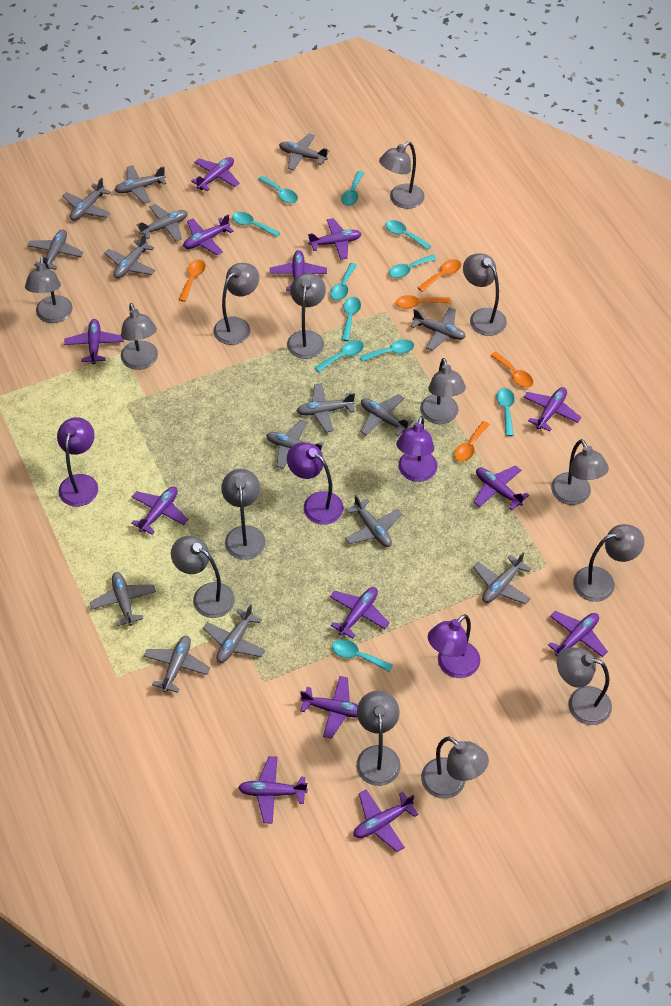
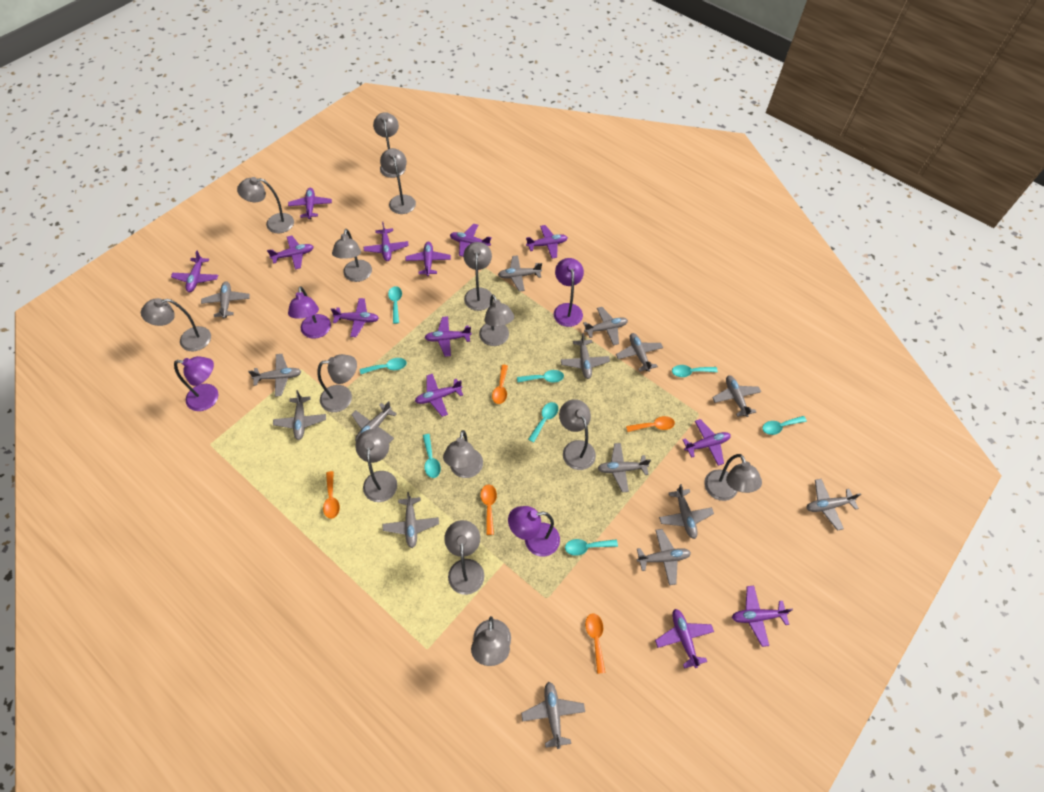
turquoise spoon: [232,212,281,237] [258,175,298,203] [315,340,364,372] [330,263,357,300] [332,639,393,672] [341,171,364,206] [341,297,361,341] [360,339,414,362] [385,220,431,250] [389,254,437,278] [496,388,515,436] = 11 -> [360,358,407,374] [388,286,402,324] [423,434,441,478] [517,370,564,383] [528,402,558,443] [565,539,618,556] [672,365,718,377] [762,416,807,435] = 8

